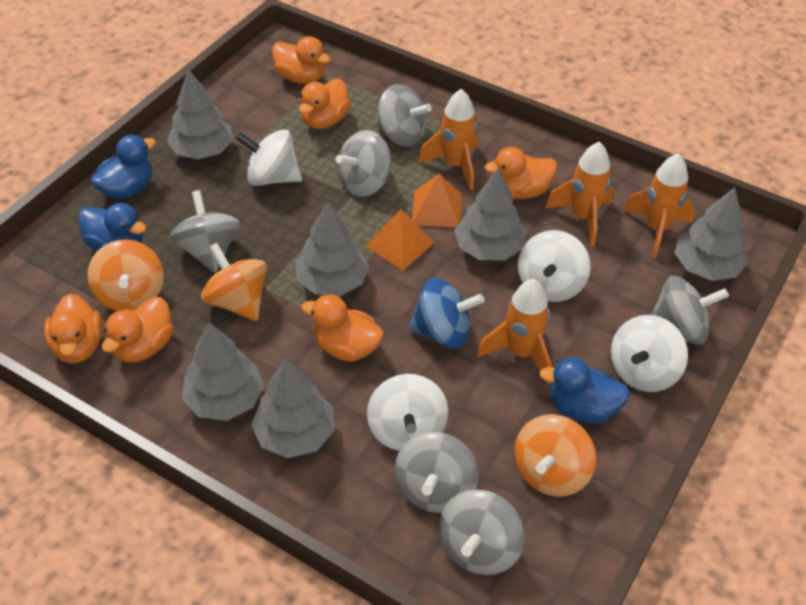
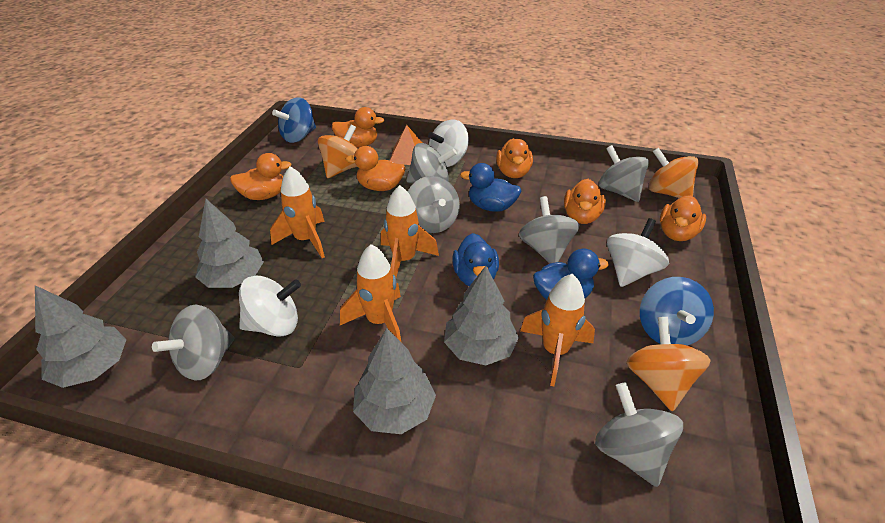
blue spinning top: [408,278,485,349] = 1 -> [272,97,316,143] [640,277,714,346] = 2
grey tree: [167,69,233,159] [182,323,264,421] [251,359,335,458] [296,202,369,296] [454,169,526,260] [674,187,748,281] = 6 -> [35,285,126,388] [195,199,264,288] [353,328,436,434] [444,266,519,365] = 4
orange pyramid: [365,209,435,270] [412,174,462,228] = 2 -> [390,125,422,165] = 1
white spinning top: [236,129,302,186] [367,374,448,451] [518,230,591,302] [611,315,688,392] = 4 -> [239,276,301,337] [428,119,469,167] [607,218,669,287] = 3

